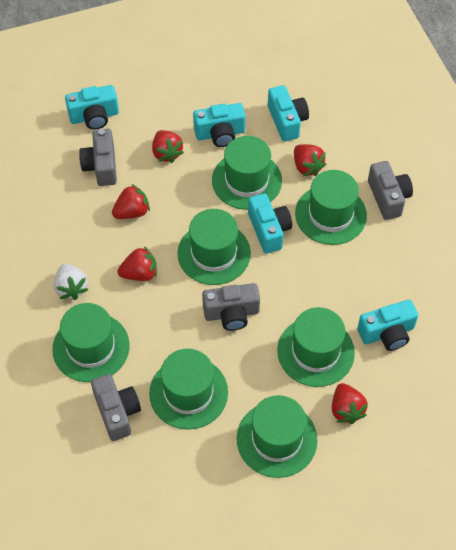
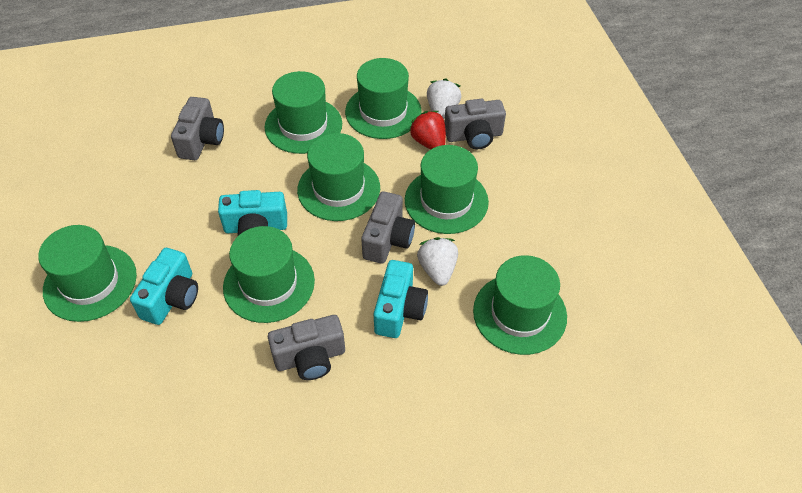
red strawberry: [112,184,150,219] [118,246,157,281] [152,130,184,163] [294,144,326,176] [332,383,368,424] = 5 -> [409,111,446,149] = 1
turquoise camera: [65,85,119,130] [193,103,246,147] [248,193,292,254] [268,85,309,142] [357,300,418,351] = 5 -> [130,248,198,325] [218,190,287,236] [373,260,428,338] = 3
white strawberry: [54,264,89,300] = 1 -> [417,237,458,286] [427,78,461,119] = 2

